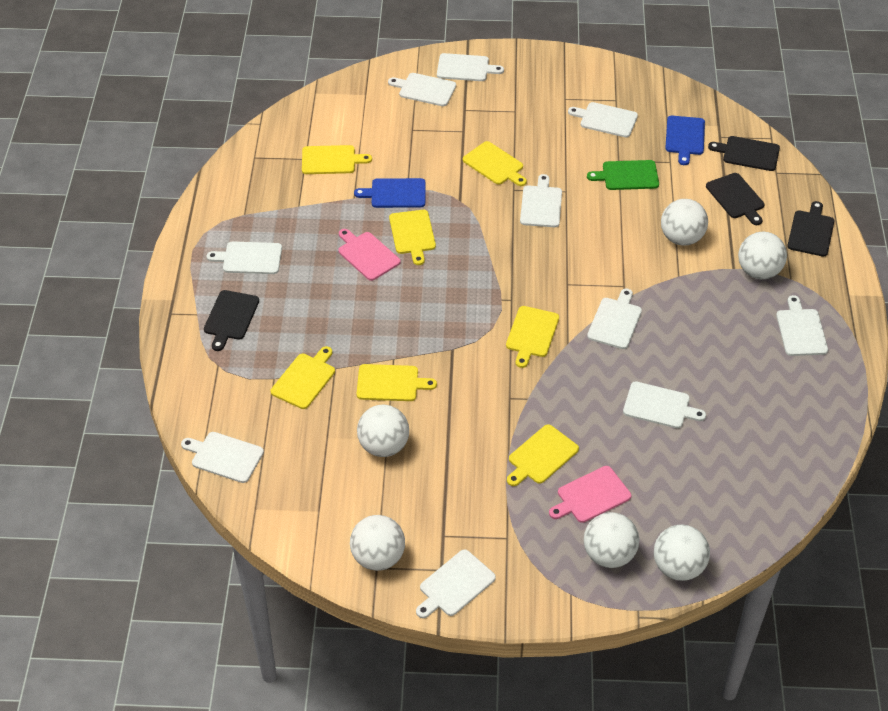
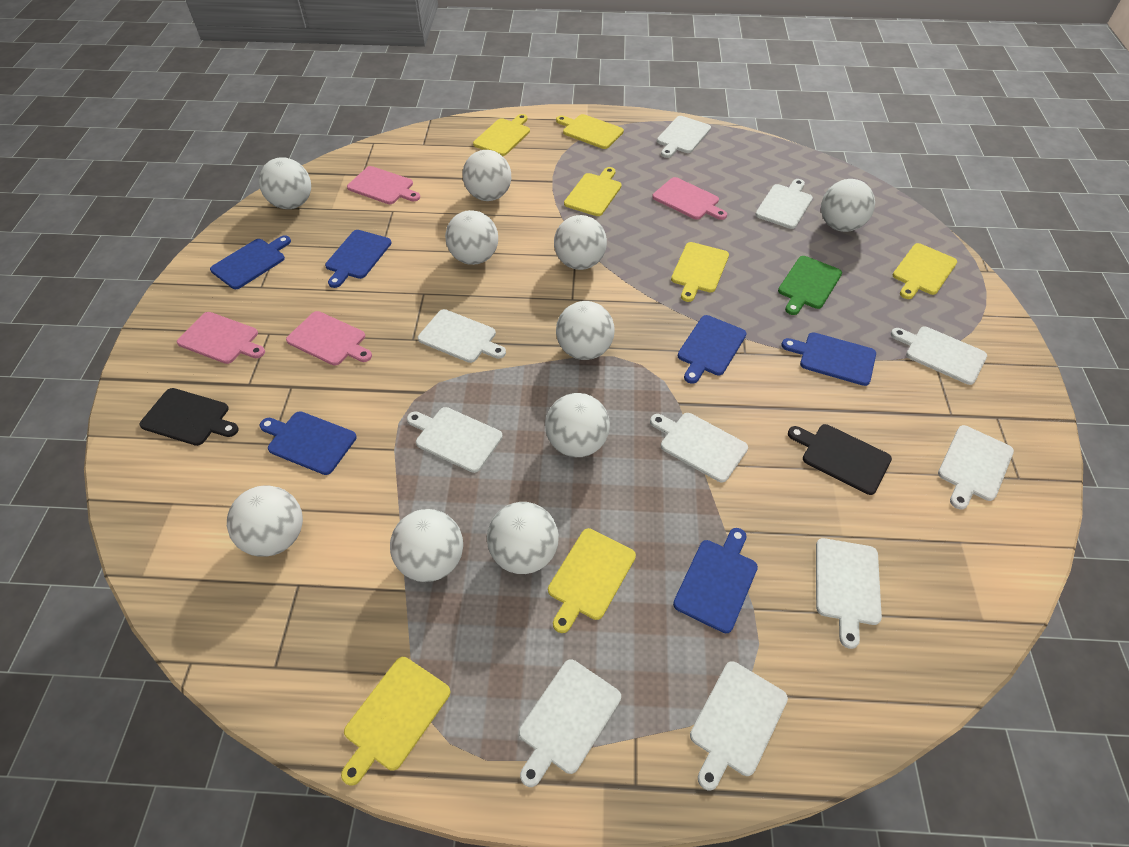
black cutting board: [204,290,259,351] [706,173,764,225] [708,136,780,171] [787,201,834,257] = 4 -> [139,388,239,446] [788,424,892,495] = 2
blue cutting board: [354,178,425,208] [665,116,705,165] = 2 -> [210,235,291,289] [260,411,357,475] [325,230,391,288] [673,528,758,633] [678,315,747,384] [781,332,876,386] = 6
pink cutting board: [338,229,401,281] [549,466,631,523] = 2 -> [177,312,265,364] [286,311,372,366] [347,166,420,204] [652,177,727,220] = 4
white ball: [350,515,405,571] [357,405,409,457] [584,512,639,568] [654,525,710,581] [661,199,708,246] [738,232,787,279] = 6 -> [227,486,303,557] [259,157,311,209] [390,509,463,582] [445,210,498,265] [463,150,511,201] [487,502,559,574] [545,393,610,457] [554,215,607,270] [556,301,615,360] [821,179,875,232] = 10

